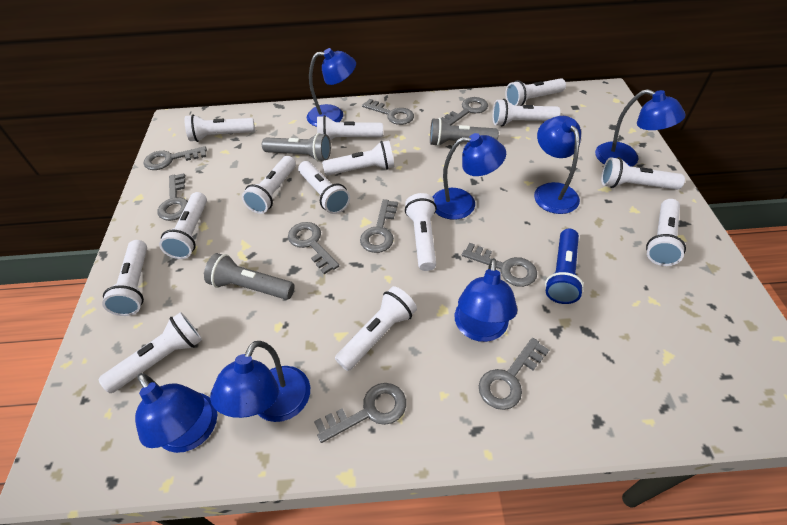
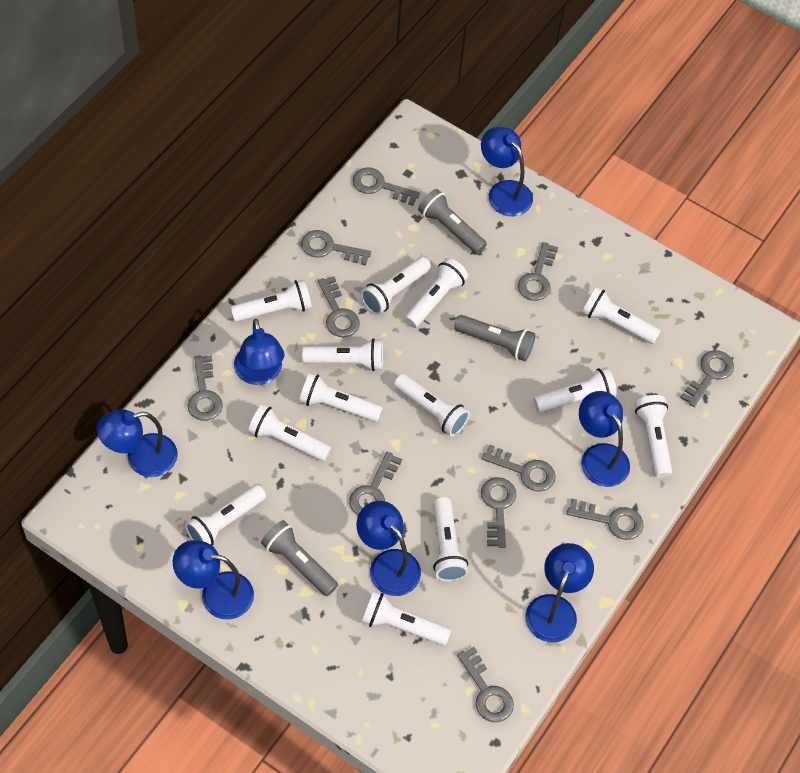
blue flashlight: [545,229,584,304] = 1 -> none = 0
grey key: [143,146,207,170] [158,173,188,221] [288,222,339,274] [314,383,406,443] [360,199,398,253] [362,99,414,125] [441,97,488,125] [462,243,537,287] [479,338,549,410] = 9 -> [188,355,223,421] [301,230,371,265] [318,276,360,337] [349,452,402,515] [352,168,420,206] [457,647,514,722] [481,477,516,548] [482,444,556,491] [518,242,558,301] [567,499,644,540] [680,350,734,407] = 11
white flashlight: [99,312,202,393] [102,240,147,316] [159,192,207,259] [185,114,255,142] [242,156,296,214] [298,161,350,214] [317,115,383,140] [322,141,394,176] [335,286,417,371] [405,193,437,271] [493,99,561,127] [505,78,566,106] [601,157,685,190] [646,199,686,266] = 14 -> [185,485,266,546] [231,280,312,322] [248,404,332,461] [299,373,383,422] [302,338,383,371] [361,257,431,315] [362,591,451,646] [394,374,470,436] [404,258,468,328] [433,497,468,582] [534,367,617,413] [582,287,661,344] [635,395,672,478] = 13

